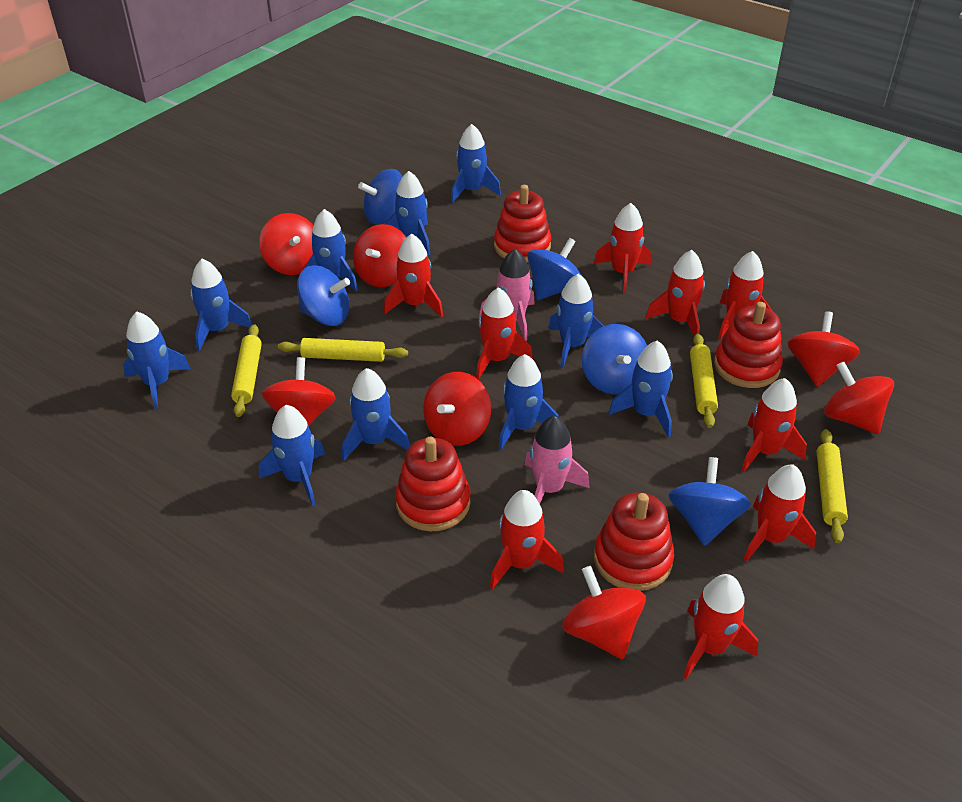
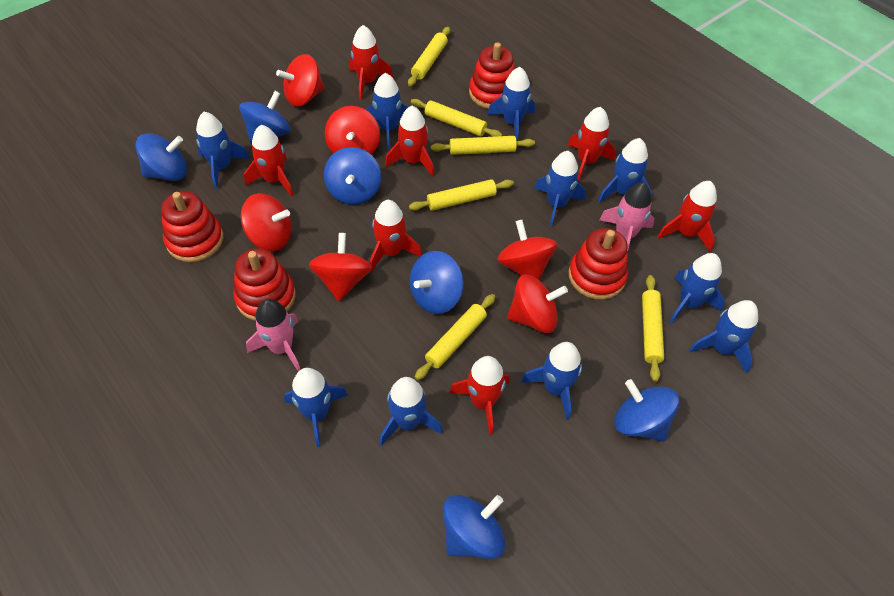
blue spinning top: [297,265,350,326] [358,169,403,224] [527,238,582,300] [582,324,647,394] [668,457,751,546] = 5 -> [136,133,187,181] [239,91,290,146] [324,147,381,205] [410,251,463,314] [443,495,505,559] [614,379,679,442] = 6
red rocket: [384,233,443,317] [476,287,533,380] [490,490,564,590] [594,203,651,293] [645,250,705,336] [683,574,758,679] [718,251,772,340] [741,378,807,472] [744,465,816,562] = 9 -> [244,125,294,197] [349,25,393,100] [370,200,422,272] [385,106,434,176] [449,356,509,435] [568,107,616,181] [658,181,717,252] = 7
red spinning top: [259,213,314,275] [262,357,336,426] [353,224,406,287] [423,372,491,446] [562,566,646,659] [788,311,860,387] [824,362,894,434] = 7 -> [241,193,291,251] [276,54,325,107] [309,233,372,301] [325,106,380,155] [498,220,557,280] [507,275,568,333] = 6
yellow rolling pin: [231,324,262,417] [278,338,408,362] [690,334,718,428] [817,429,848,543] = 4 -> [408,27,450,86] [409,179,514,211] [411,99,502,137] [415,294,496,380] [431,136,535,155] [642,275,664,382] = 6

